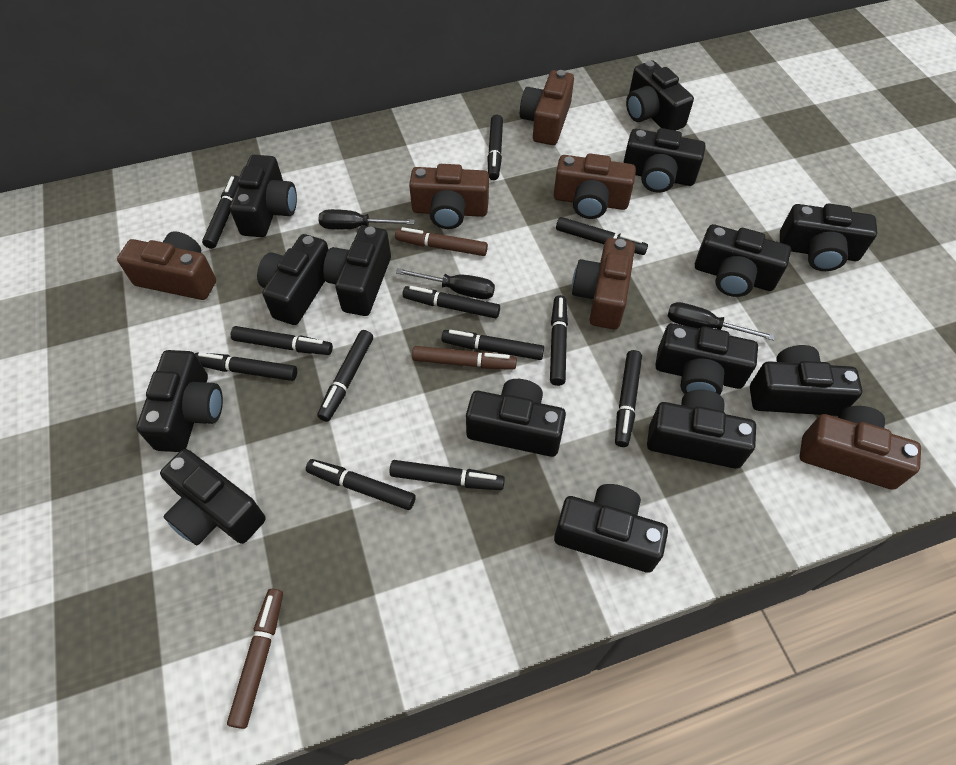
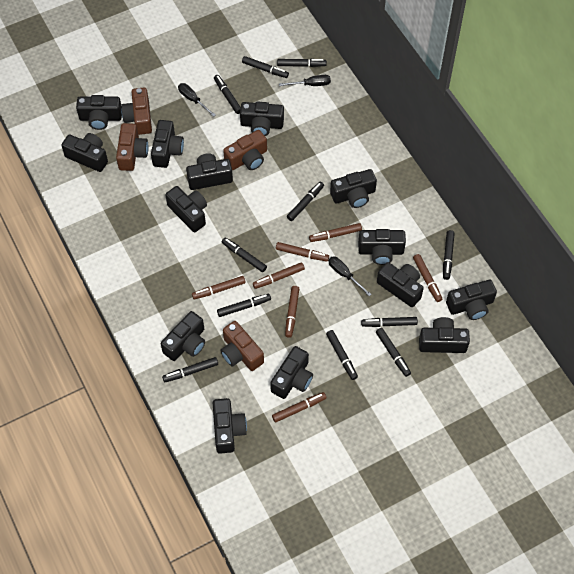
black marker: [195,352,297,381] [202,176,239,249] [231,326,333,355] [306,459,416,510] [317,330,373,422] [389,460,505,490] [403,286,500,318] [442,330,544,360] [487,115,503,180] [550,295,568,386] [556,217,648,255] [615,350,642,447] = 12 -> [162,357,218,382] [214,75,241,114] [217,294,271,317] [222,237,267,272] [242,56,289,78] [277,59,327,67] [287,182,324,221] [326,330,358,380] [361,317,418,327] [376,328,411,377] [443,230,455,280] = 11
brown camera: [117,231,216,300] [409,164,489,229] [520,70,574,145] [554,153,636,219] [572,238,635,329] [799,406,921,490] = 6 -> [116,123,149,171] [121,88,152,135] [221,321,264,371] [223,130,267,170] = 4
brown marker: [227,589,283,729] [395,227,488,256] [412,346,517,369] = 3 -> [192,276,246,299] [253,262,305,289] [272,392,327,423] [276,242,329,261] [285,286,299,338] [309,223,362,242] [413,254,442,302] = 7

